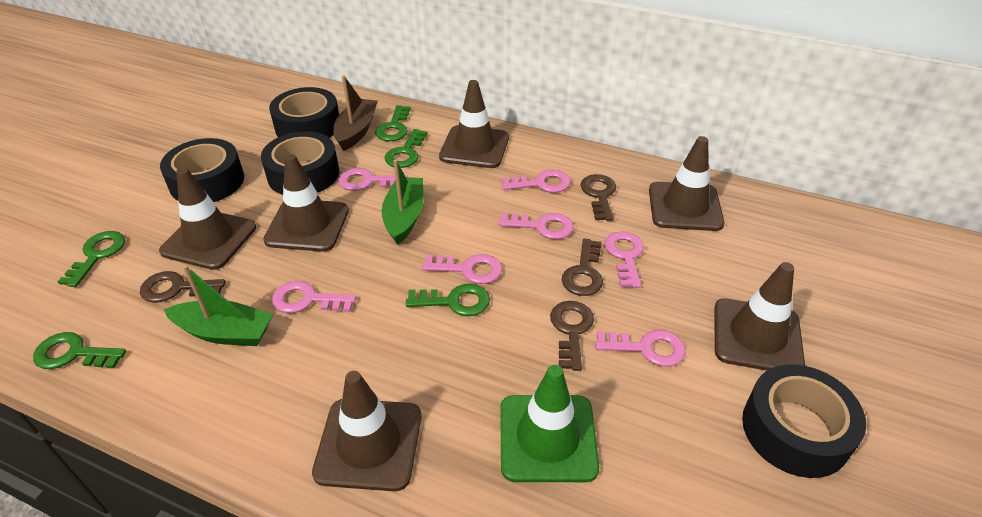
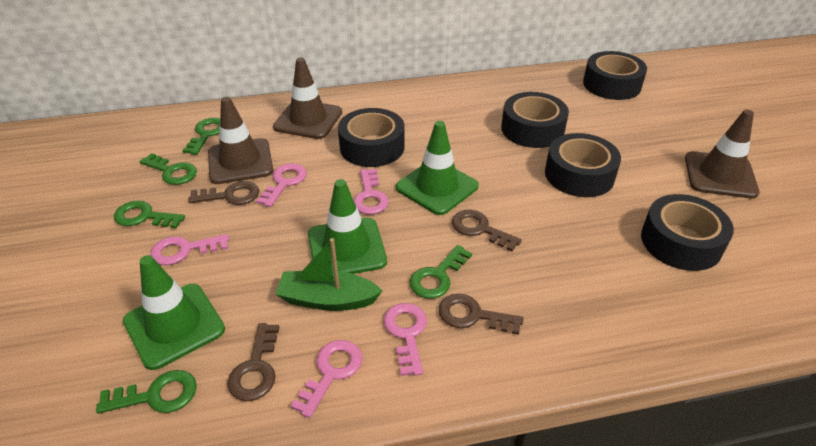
black tape: [160,138,244,202] [261,131,339,195] [269,87,339,138] [742,364,866,478] = 4 -> [338,108,405,167] [501,92,569,148] [545,133,621,197] [583,51,647,100] [641,194,734,271] = 5
brown boat: [333,75,378,151] = 1 -> none = 0
brown traffic cone: [159,168,256,270] [263,154,349,252] [312,371,421,491] [439,80,509,168] [649,136,724,231] [714,262,805,371] = 6 -> [208,97,273,184] [273,58,342,139] [685,110,759,198] = 3
green boat: [164,265,273,346] [382,159,424,245] = 2 -> [275,238,383,311] = 1
green traffic cone: [500,365,599,482] = 1 -> [123,255,225,370] [308,179,387,274] [396,121,479,215] = 3
pink key: [272,281,356,313] [338,168,408,191] [422,254,502,284] [499,212,574,239] [502,170,571,193] [595,330,686,367] [604,231,644,288] = 7 -> [150,234,229,265] [256,163,307,207] [291,340,363,418] [354,169,389,214] [384,303,427,376] = 5

